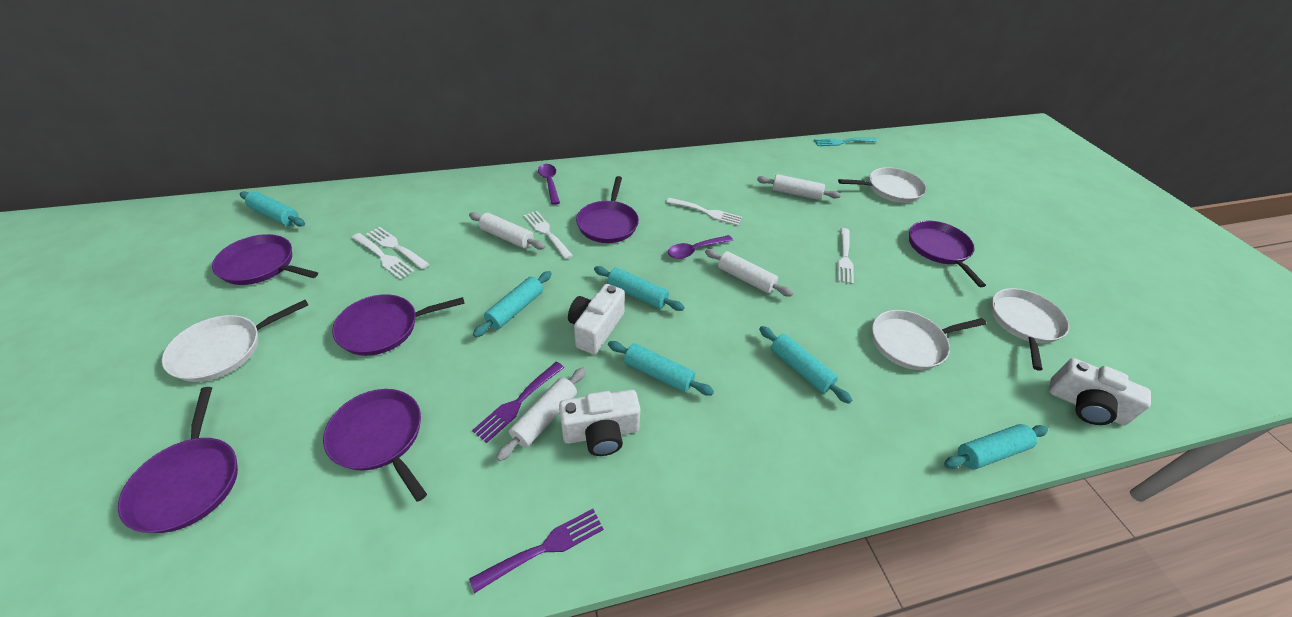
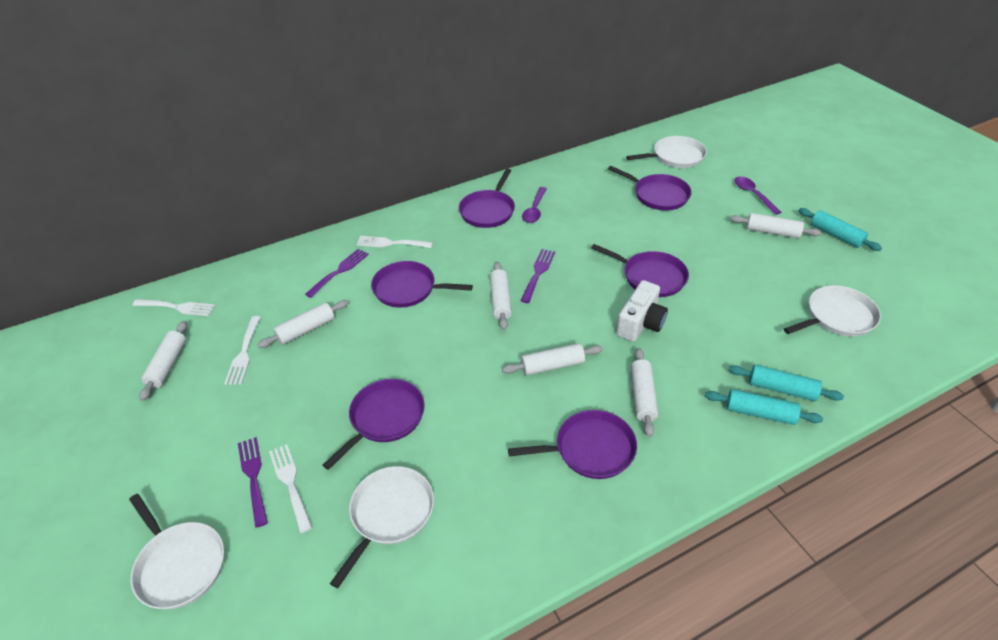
purple fork: [469,509,604,593] [472,361,564,443] = 2 -> [238,437,268,528] [305,249,369,298] [520,249,555,303] = 3
turquoise fork: [814,137,878,146] = 1 -> none = 0
turquoise rolling pin: [240,191,305,227] [473,271,552,337] [594,266,685,311] [608,341,714,396] [759,326,852,404] [944,424,1048,469] = 6 -> [705,389,823,425] [729,365,844,401] [799,208,882,251] = 3
white camera: [559,390,641,456] [568,284,625,354] [1049,358,1151,425] = 3 -> [616,280,668,342] = 1
white fork: [352,233,414,279] [366,227,429,269] [524,211,573,259] [666,198,742,226] [837,228,854,284] = 5 -> [132,299,216,316] [224,316,261,385] [269,444,312,533] [356,236,433,248] = 4
white rolling pin: [469,212,545,250] [496,368,586,461] [705,249,793,297] [757,174,841,200] = 4 -> [139,321,187,401] [257,300,348,348] [490,262,512,330] [502,343,603,375] [631,348,658,437] [730,213,821,238] = 6

